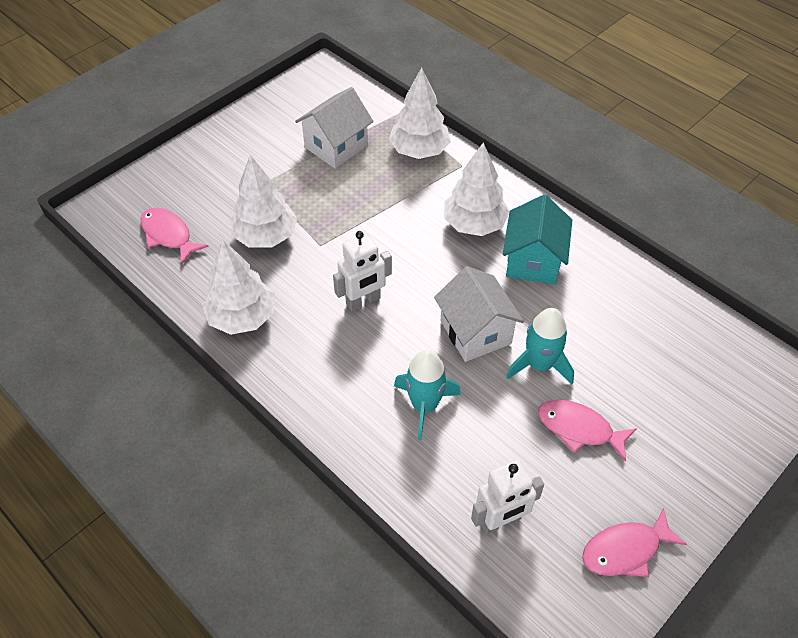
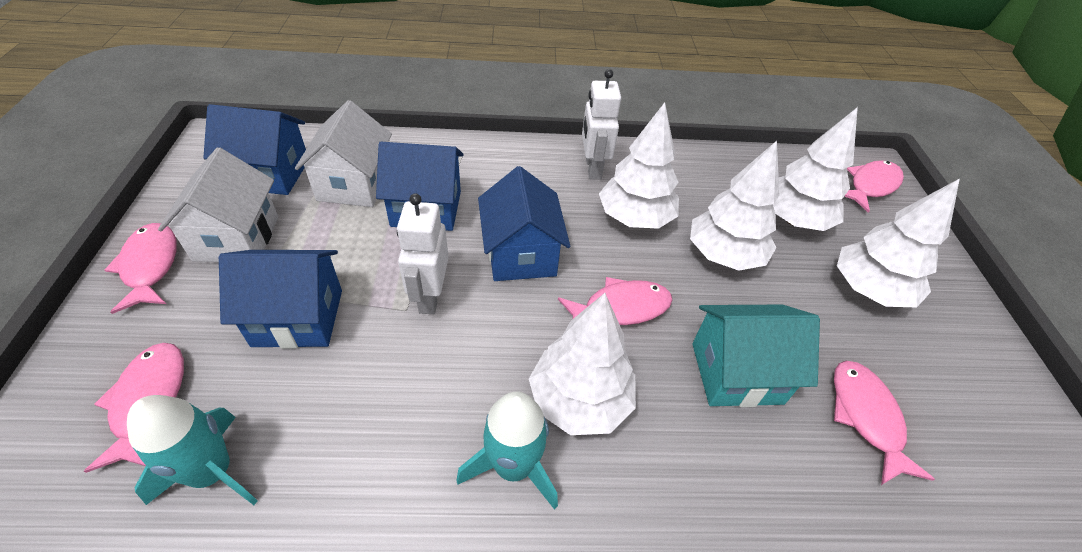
blue house: none = 0 -> [203,104,306,195] [219,250,342,349] [376,142,464,231] [478,166,570,281] = 4
pink fish: [140,208,209,265] [538,400,637,462] [582,508,687,577] = 3 -> [84,343,184,473] [104,223,177,314] [558,277,673,325] [834,361,935,485] [844,160,904,213] = 5
white tree: [202,239,274,335] [230,155,297,247] [389,67,451,159] [444,142,510,236] = 4 -> [529,293,636,435] [599,102,679,229] [690,141,779,271] [773,107,858,231] [837,178,960,307] = 5

